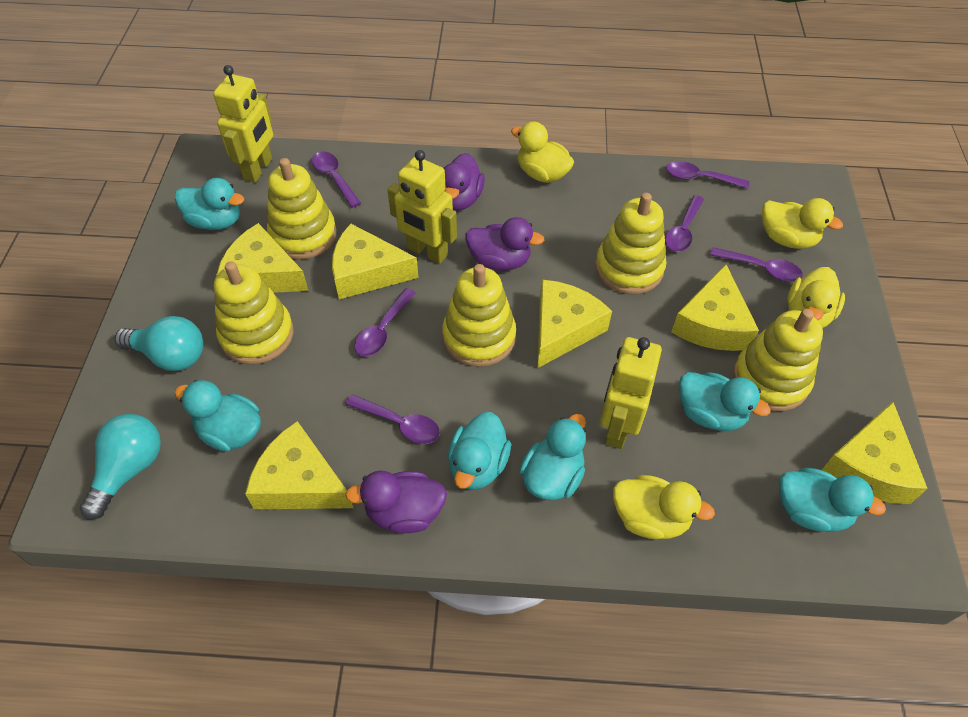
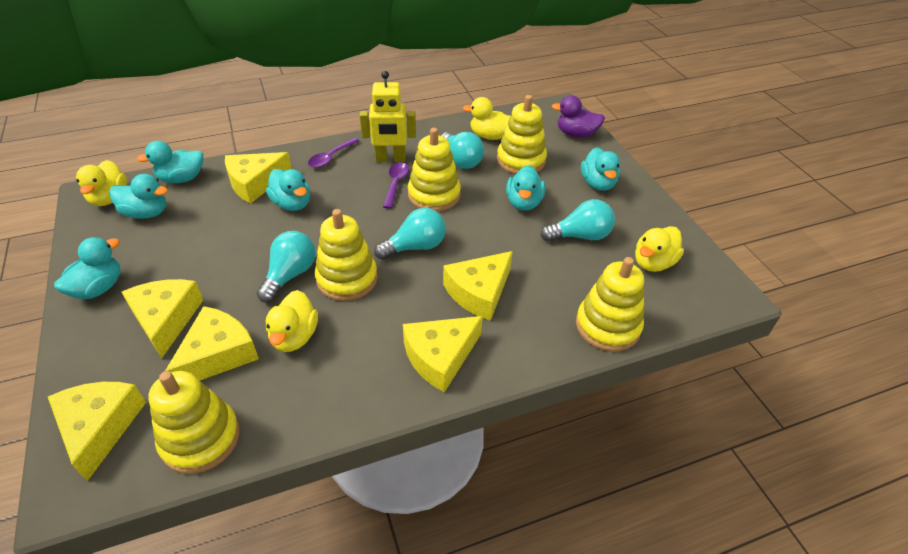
purple duck: [345,471,447,533] [443,153,485,211] [465,217,544,271] = 3 -> [552,95,605,138] = 1
purple spoon: [312,151,361,208] [345,394,440,444] [355,288,416,357] [665,195,704,252] [666,161,750,189] [710,247,803,282] = 6 -> [308,138,359,168] [383,162,409,209] = 2
turquoise light bulb: [80,414,161,520] [114,316,203,371] = 2 -> [257,231,316,303] [374,208,446,260] [441,132,484,169] [540,199,615,242] = 4
yellow robot: [213,65,273,182] [387,150,457,264] [600,337,662,449] = 3 -> [360,71,416,162] = 1

